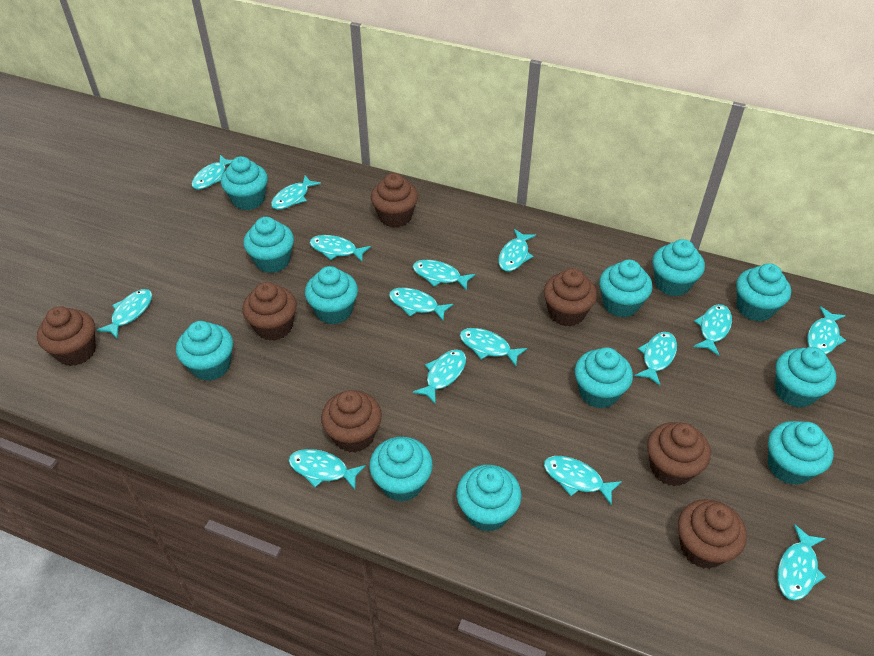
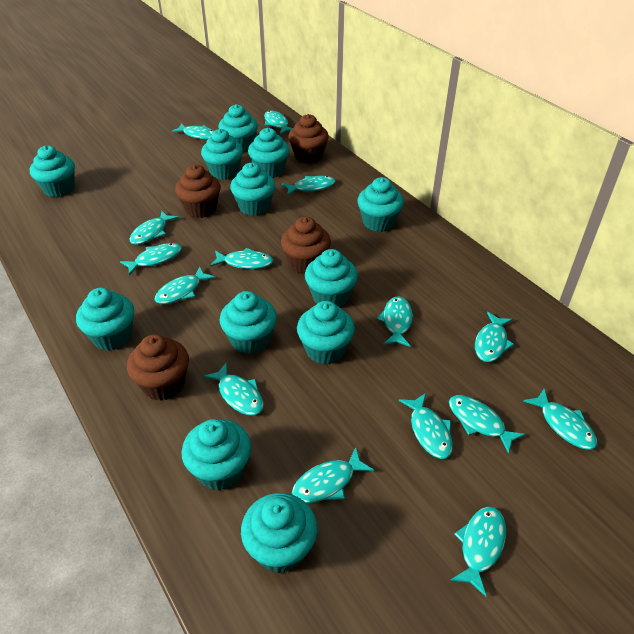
brown cupcake: [37,306,96,366] [242,282,297,341] [321,390,382,453] [371,173,418,228] [544,268,597,326] [647,422,711,486] [678,499,747,569] = 7 -> [127,334,189,401] [175,164,221,218] [281,216,331,274] [288,114,329,164] = 4

